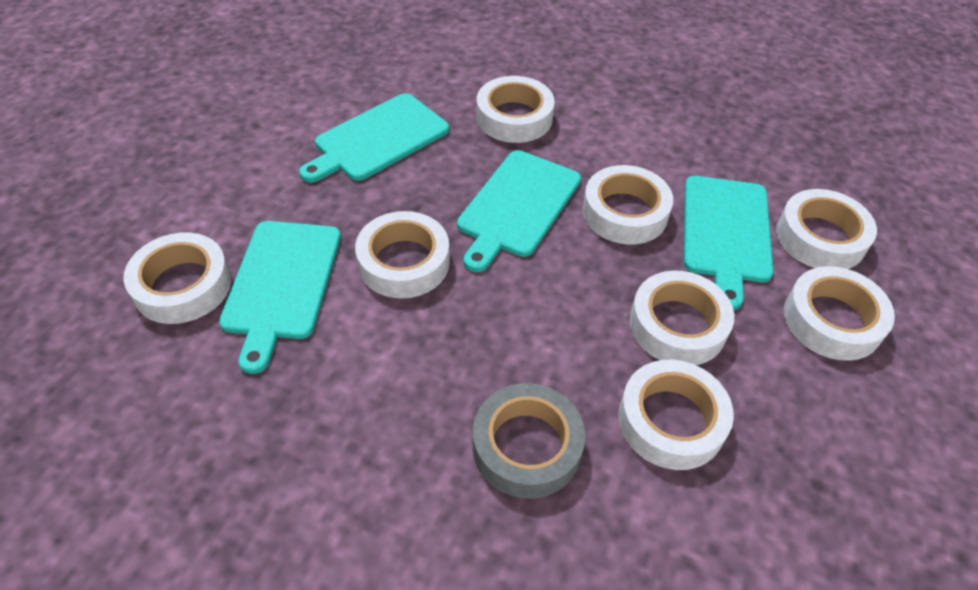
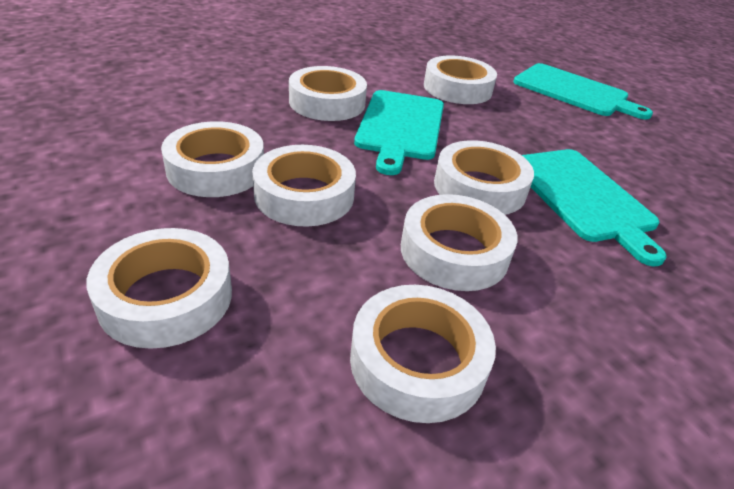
grey tape: [473,383,585,499] = 1 -> none = 0
turquoise cutting board: [219,221,341,374] [299,93,449,183] [457,150,581,272] [684,176,773,310] = 4 -> [354,90,444,175] [513,63,653,120] [522,149,667,266] = 3

